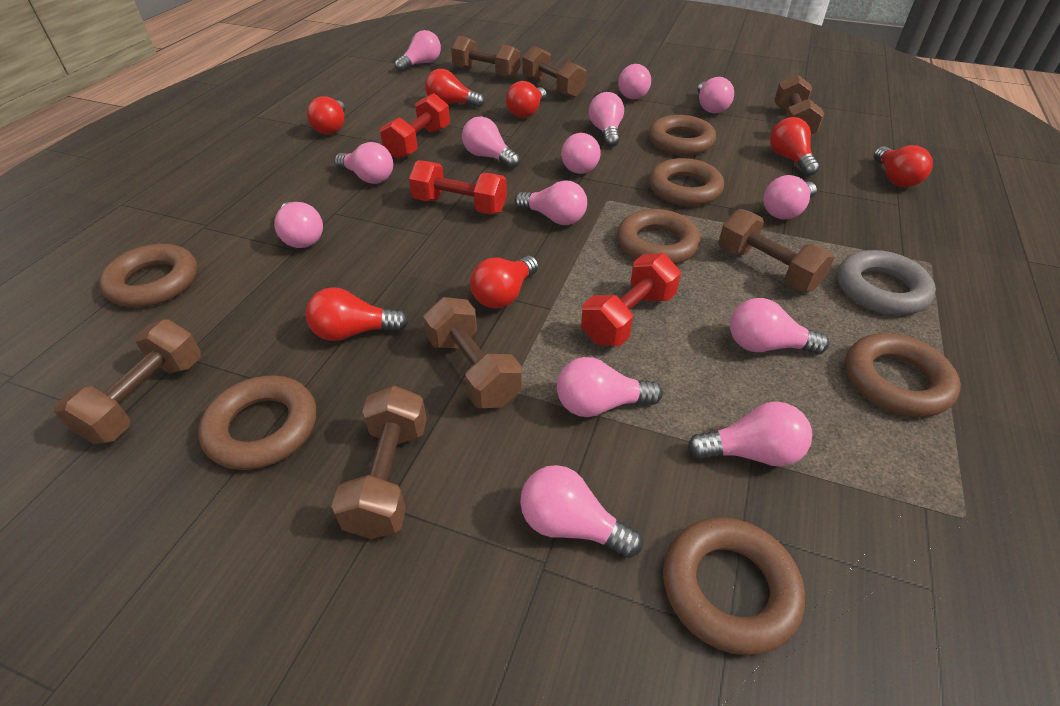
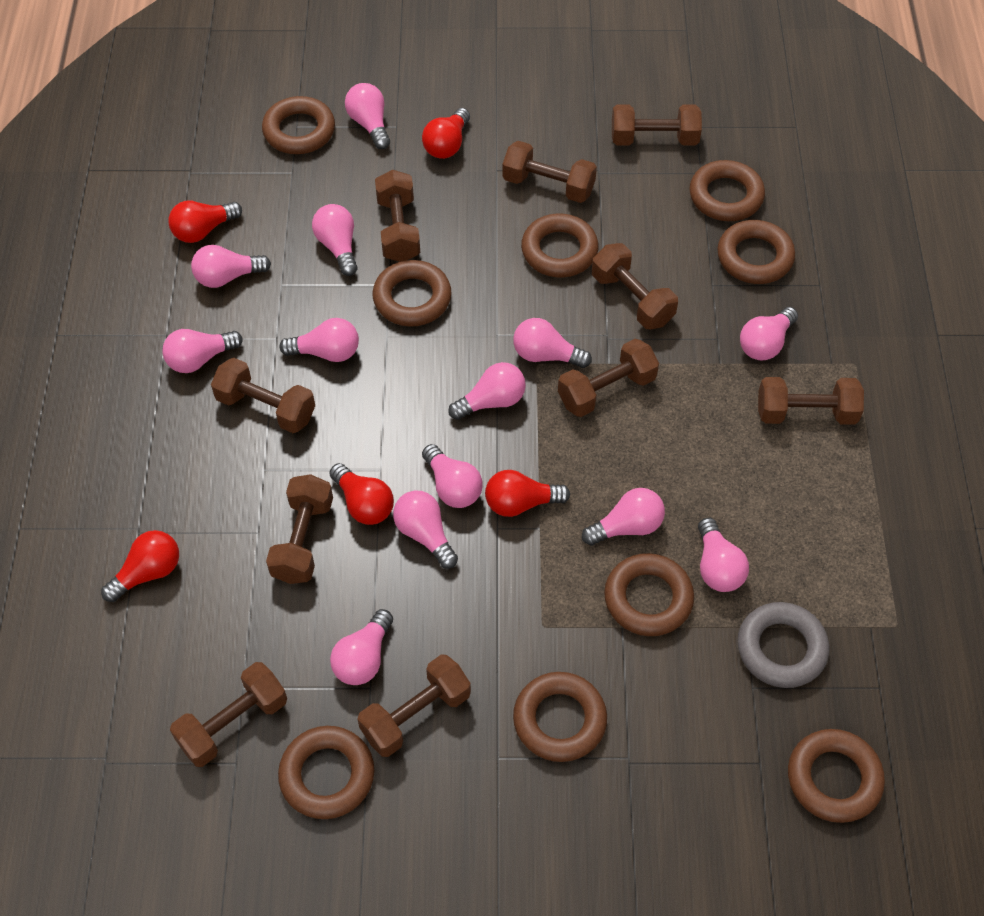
brown dumbbell: [54,319,201,444] [331,385,427,539] [423,297,522,408] [451,36,520,79] [523,46,586,98] [719,209,834,292] [774,74,824,135] = 7 -> [170,662,287,767] [211,358,315,433] [266,474,333,584] [357,654,471,757] [375,170,420,262] [502,141,597,203] [558,339,659,417] [592,243,678,329] [612,105,702,145] [758,377,864,425] = 10
brown ring: [99,244,197,307] [198,375,316,470] [617,209,701,264] [649,115,716,155] [649,158,724,206] [663,517,805,655] [845,333,961,417] = 7 -> [262,96,335,154] [278,726,374,819] [373,260,451,327] [513,672,607,762] [521,213,599,278] [604,553,694,636] [689,160,765,221] [717,220,795,284] [788,729,885,823] = 9
pink light bulb: [274,202,323,248] [334,142,393,184] [395,30,441,72] [462,116,520,169] [515,180,587,225] [520,465,643,558] [557,357,663,417] [561,133,601,174] [589,92,624,147] [618,64,651,100] [688,402,812,466] [697,77,734,113] [730,298,829,355] [763,175,817,220] = 14 -> [162,329,243,373] [191,245,271,288] [279,318,359,362] [312,204,358,276] [330,609,393,685] [345,83,390,149] [393,491,458,569] [422,444,483,508] [448,362,526,420] [513,318,592,368] [582,488,665,546] [698,518,749,592] [740,307,798,361] = 13
red dumbbell: [380,93,450,159] [409,160,507,214] [581,253,681,346] = 3 -> none = 0
red light bulb: [306,287,409,341] [307,96,345,135] [425,69,484,108] [470,256,539,309] [506,81,546,118] [770,117,820,176] [873,145,933,187] = 7 -> [101,530,179,602] [168,201,242,243] [330,463,394,525] [422,108,470,159] [485,470,570,517] = 5

